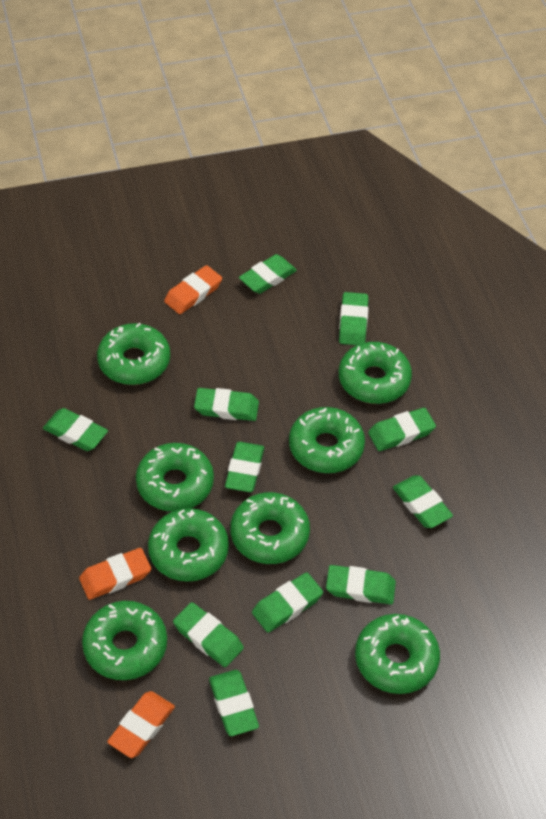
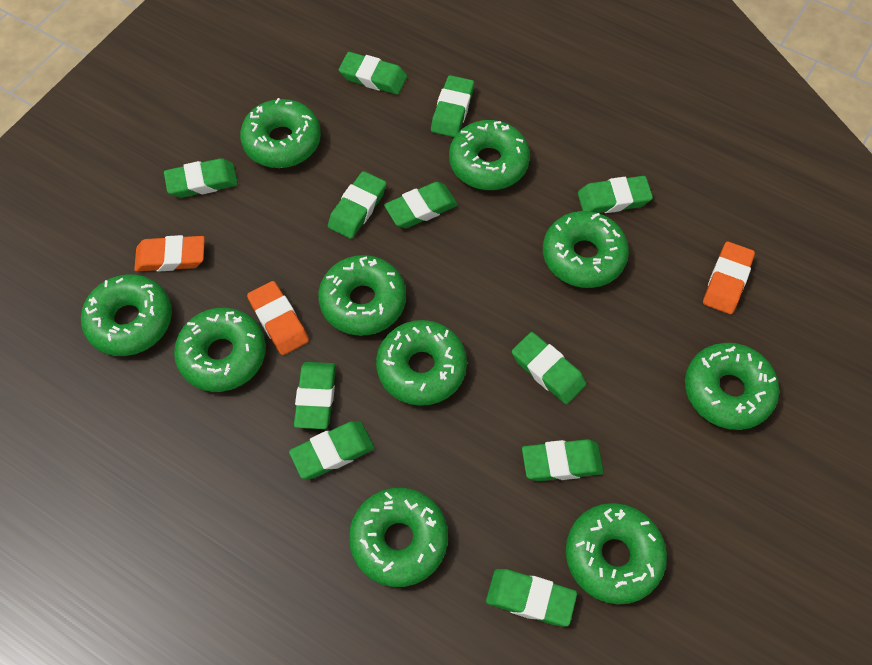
green donut: [82,601,167,680] [97,323,170,385] [136,443,214,511] [148,508,229,582] [230,492,310,564] [289,407,365,473] [339,342,412,404] [355,614,440,694] = 8 -> [81,274,172,356] [174,308,266,392] [240,98,321,168] [318,255,406,336] [349,488,448,587] [376,320,467,406] [449,120,530,190] [543,211,629,288] [566,503,667,604] [685,343,779,430] = 10

